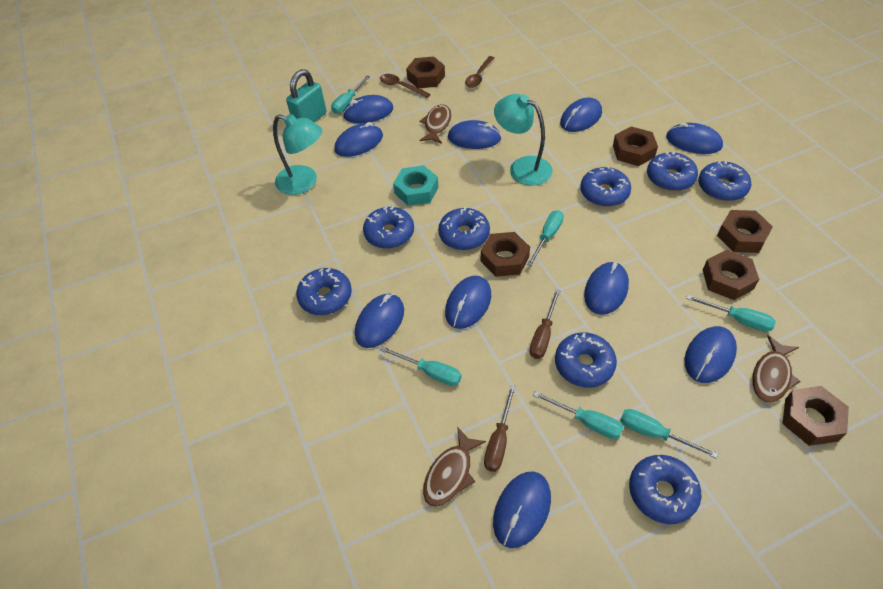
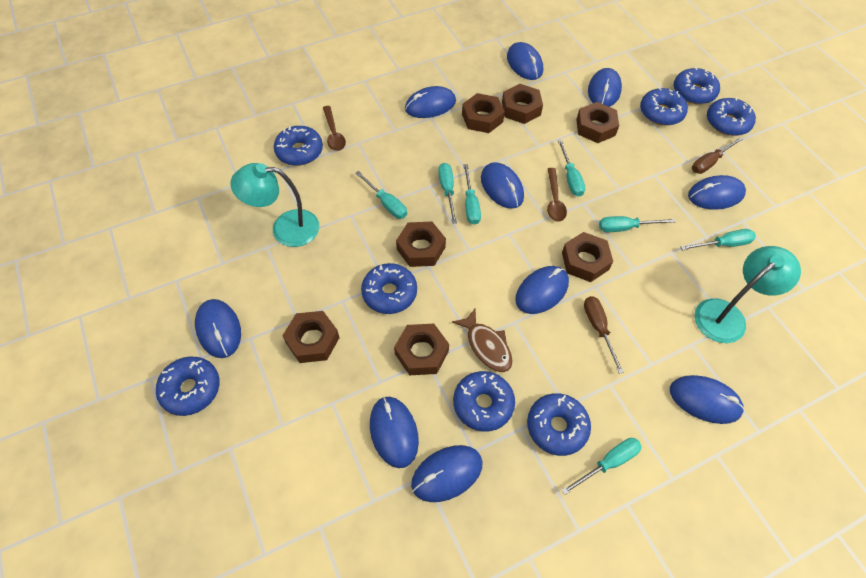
brown fish: [419,104,452,144] [423,427,486,507] [752,335,800,403] = 3 -> [452,309,513,372] = 1
brown nut: [406,57,445,88] [481,232,530,277] [613,126,658,166] [703,250,759,300] [717,210,773,253] [782,386,849,446] = 6 -> [282,311,340,363] [394,324,449,375] [396,222,446,267] [462,93,505,133] [502,84,543,124] [562,232,613,282] [576,102,619,143] = 7
turquoise nut: [393,165,439,206] = 1 -> none = 0
turquoise padlock: [286,69,326,122] = 1 -> none = 0
turquoise screwdriver: [331,75,370,113] [380,347,462,386] [527,210,564,266] [533,391,624,439] [620,409,718,459] [686,295,776,332] = 6 -> [355,171,407,219] [438,163,457,224] [463,164,481,225] [558,140,585,197] [562,438,642,495] [599,216,676,232] [681,229,756,250] = 7

